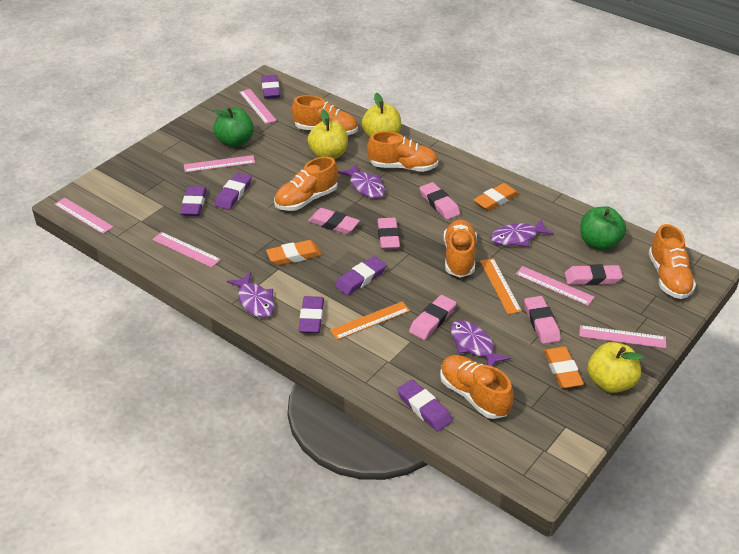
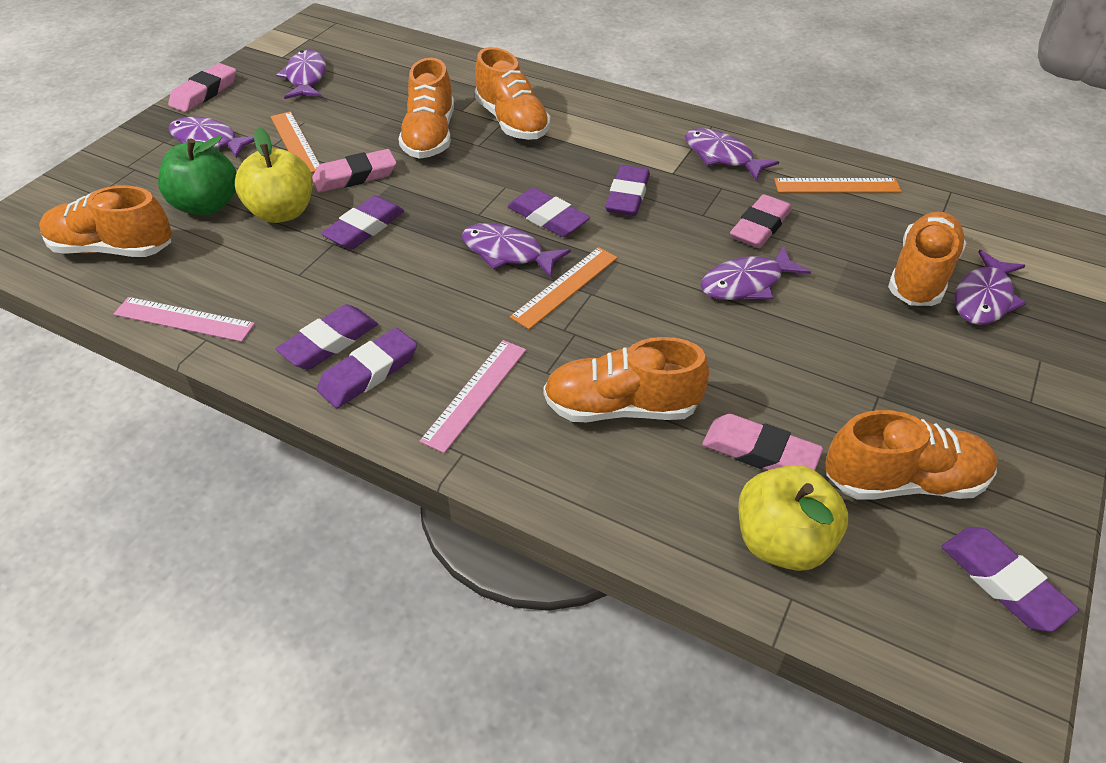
green apple: [213,107,254,147] [581,207,626,250] = 2 -> [158,136,236,215] = 1
orange eraser: [266,240,322,265] [473,183,519,211] [544,346,584,388] = 3 -> none = 0
orange ruler: [330,301,410,340] [480,258,522,314] = 2 -> [271,111,320,173] [510,247,618,329] [774,178,902,193] = 3
pink eraser: [308,208,360,234] [377,218,400,250] [409,295,457,340] [420,182,460,220] [524,296,561,344] [565,264,623,285] = 6 -> [168,63,236,112] [312,149,397,192] [702,414,823,470] [730,194,792,248] = 4
pink ruler: [54,198,114,234] [152,232,221,268] [184,155,255,172] [239,89,277,124] [516,266,595,306] [579,325,666,348] = 6 -> [114,297,255,342] [420,340,526,453] = 2
purple fish: [227,272,275,318] [338,164,385,198] [450,320,511,366] [490,219,554,247] = 4 -> [169,117,255,158] [276,50,326,99] [462,223,571,278] [685,128,779,181] [701,246,811,300] [955,250,1027,325] = 6
yellow apple: [308,109,348,159] [362,93,401,137] [588,342,644,393] = 3 -> [235,127,313,223] [738,465,848,571] = 2

